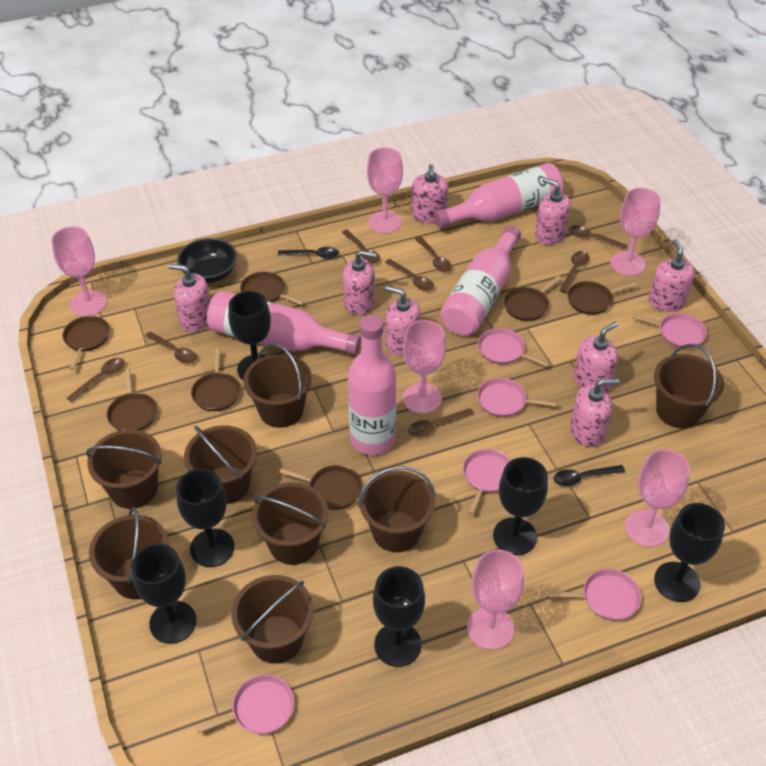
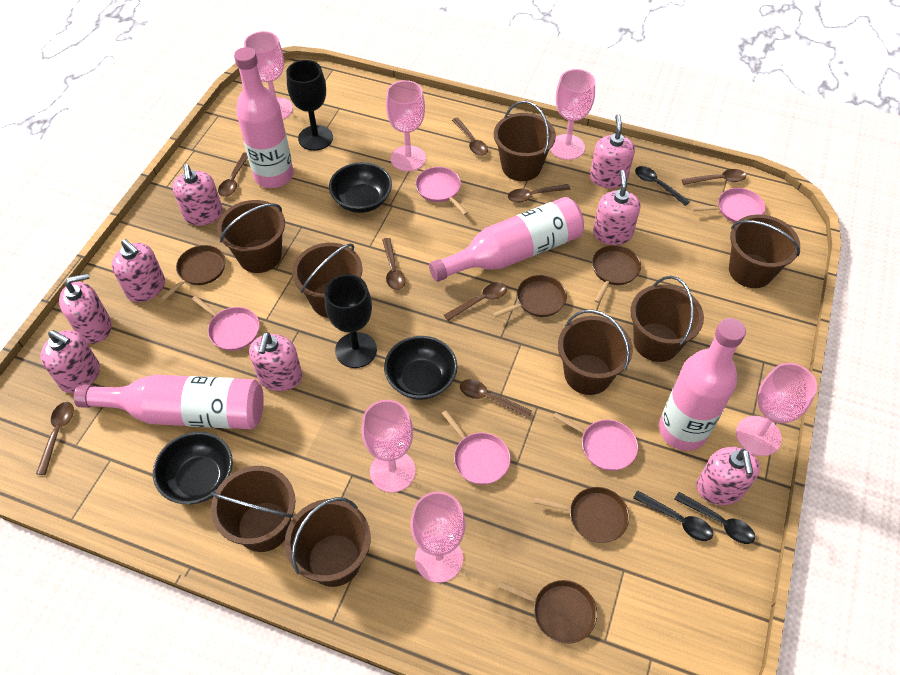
black bowl: [177,238,237,283] = 1 -> [153,432,233,504] [329,162,392,213] [384,336,457,400] = 3
black goblet: [131,544,197,644] [176,469,235,567] [228,291,271,380] [373,566,425,667] [493,457,548,555] [654,503,725,602] = 6 -> [286,60,333,151] [325,274,377,368] = 2
black spoon: [278,247,339,259] [554,465,625,486] = 2 -> [633,490,713,541] [635,166,690,206] [675,492,755,544] = 3
brown pan: [63,316,110,370] [107,369,157,431] [191,348,240,411] [240,272,305,305] [279,465,362,510] [504,276,561,321] [567,281,637,315] = 7 -> [160,245,226,301] [493,275,567,318] [498,580,597,644] [534,487,629,543] [592,245,641,303] = 5
pink pan: [196,675,295,734] [463,449,511,515] [477,378,557,417] [478,328,550,367] [549,569,641,621] [632,313,707,349] = 6 -> [192,296,260,351] [415,167,468,215] [442,410,511,485] [553,412,638,471] [692,188,766,223] = 5

